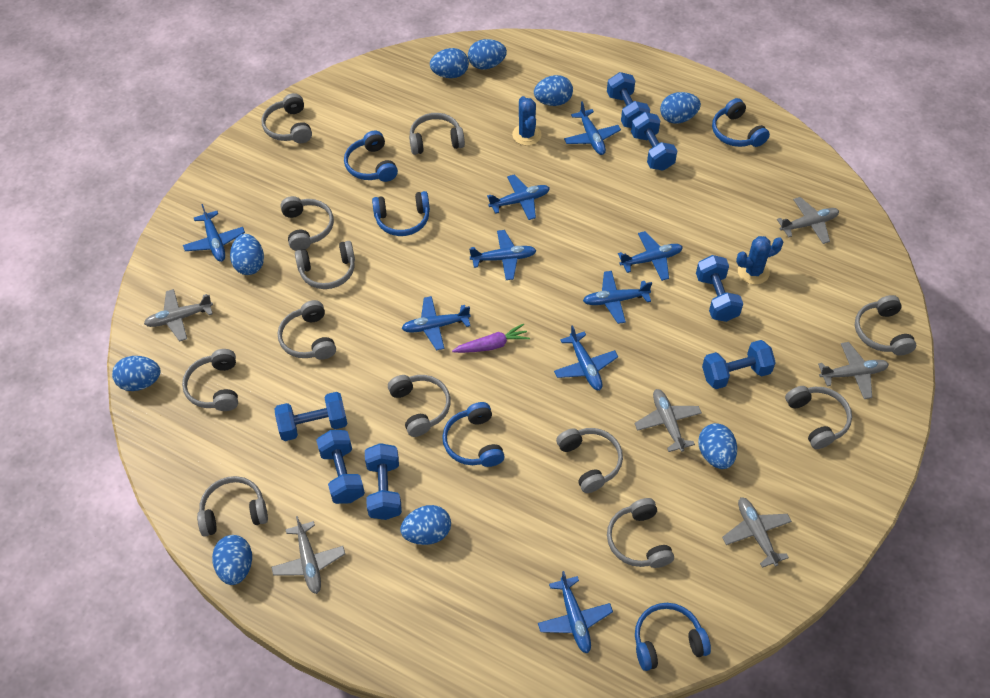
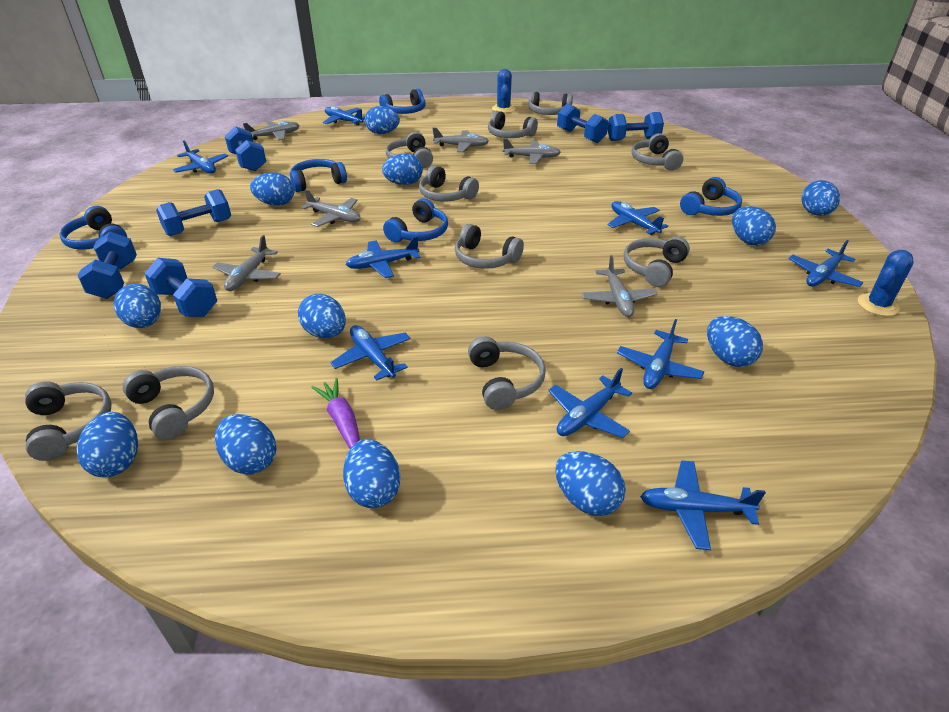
blue dumbbell: [274,392,348,441] [316,430,365,504] [365,443,402,520] [607,72,650,128] [631,112,677,171] [696,255,743,322] [702,340,776,389] = 7 -> [77,232,137,299] [144,258,217,317] [156,189,231,236] [225,126,266,171] [557,104,608,143] [607,112,664,141] = 6
blue egg: [112,356,161,391] [212,535,252,585] [230,234,264,275] [400,505,451,545] [430,48,469,78] [468,39,507,70] [534,75,573,106] [660,92,701,124] [698,423,737,469] = 9 -> [76,412,138,478] [114,284,161,328] [215,414,276,475] [250,173,294,206] [298,294,346,338] [343,439,400,508] [365,106,400,134] [382,153,423,185] [555,451,626,516] [707,316,763,367] [732,206,776,246] [802,180,840,216] = 12
grey headphones: [182,349,238,411] [197,476,268,537] [261,93,312,143] [278,300,336,360] [280,196,334,251] [295,241,355,289] [388,375,450,437] [409,113,465,155] [556,428,623,493] [607,498,674,568] [785,386,852,449] [855,295,916,356] = 12 -> [25,381,112,461] [123,366,214,440] [386,132,433,168] [419,165,479,201] [455,224,524,269] [468,336,546,410] [488,111,538,138] [529,91,573,115] [624,237,690,287] [631,133,683,171] = 10

